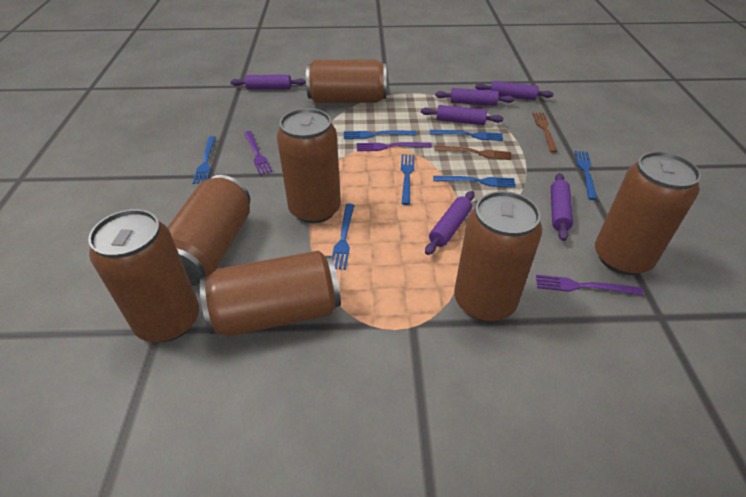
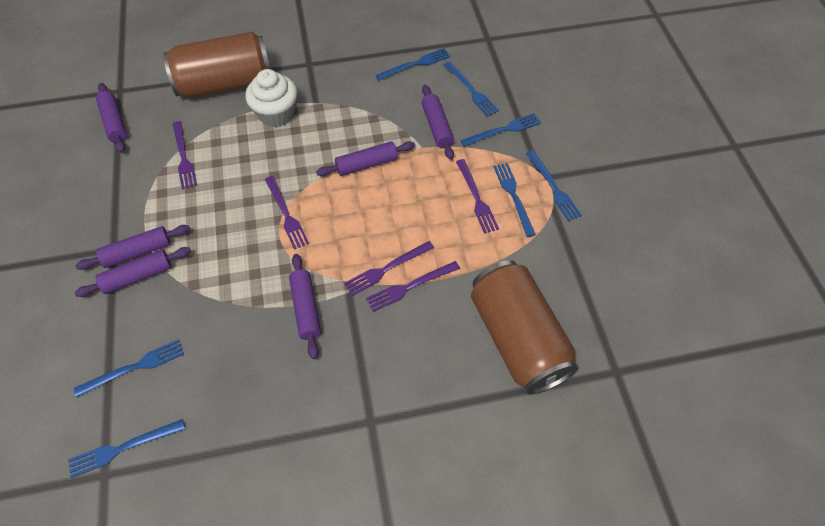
brown can: [88,209,199,342] [167,175,250,286] [200,250,341,336] [277,108,341,223] [306,59,387,103] [454,191,542,321] [595,151,701,275] = 7 -> [163,32,270,98] [471,260,579,395] = 2
brown fork: [434,146,511,160] [532,112,558,153] = 2 -> none = 0
purple fork: [244,131,272,175] [357,142,432,151] [536,275,643,296] = 3 -> [173,121,197,190] [265,176,309,250] [344,241,434,296] [366,261,460,312] [456,159,499,234] = 5
white cupcake: none = 0 -> [245,69,298,127] = 1

